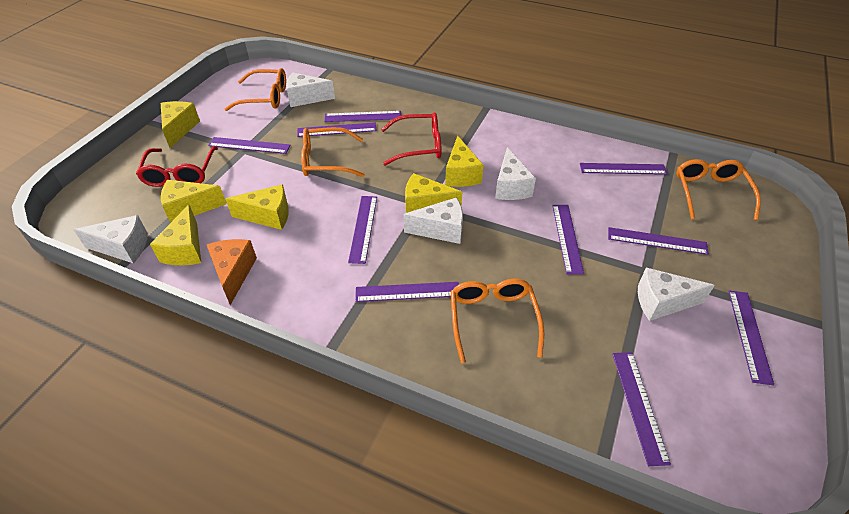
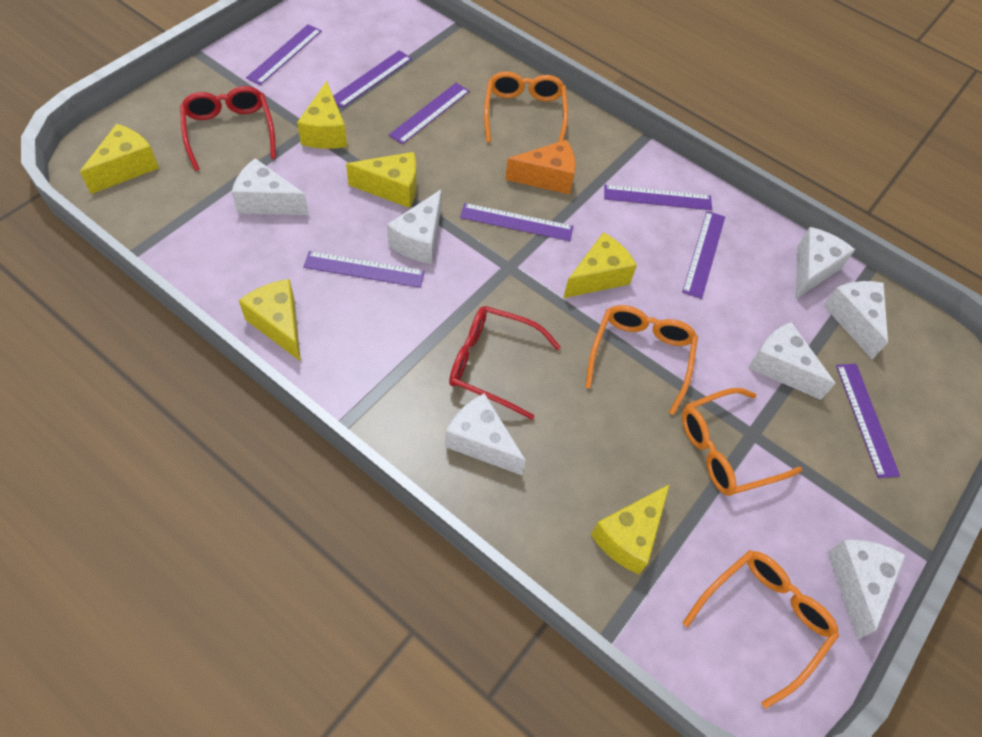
purple ruler: [208,137,290,154] [297,122,377,137] [324,111,401,122] [348,196,377,264] [355,282,459,302] [552,205,584,275] [580,163,668,175] [608,227,709,255] [612,352,671,466] [728,291,774,386] = 10 -> [246,24,322,85] [303,251,425,288] [333,50,412,108] [389,83,470,144] [460,203,573,241] [604,185,712,210] [682,211,725,299] [836,364,900,478] = 8
white cheese: [74,215,148,263] [286,72,335,107] [403,197,463,244] [495,147,536,200] [638,268,715,321] = 5 -> [232,158,309,215] [387,190,441,264] [445,393,526,475] [748,322,836,400] [796,227,855,299] [823,281,888,359] [828,540,906,639] = 7

